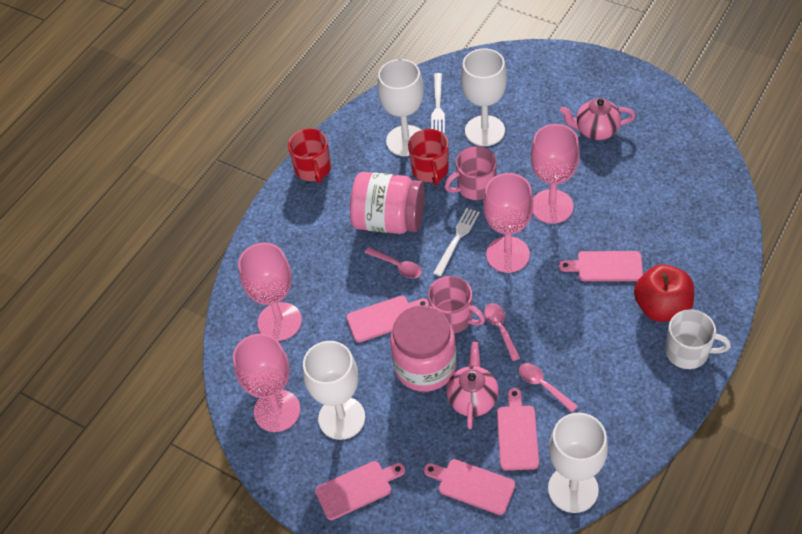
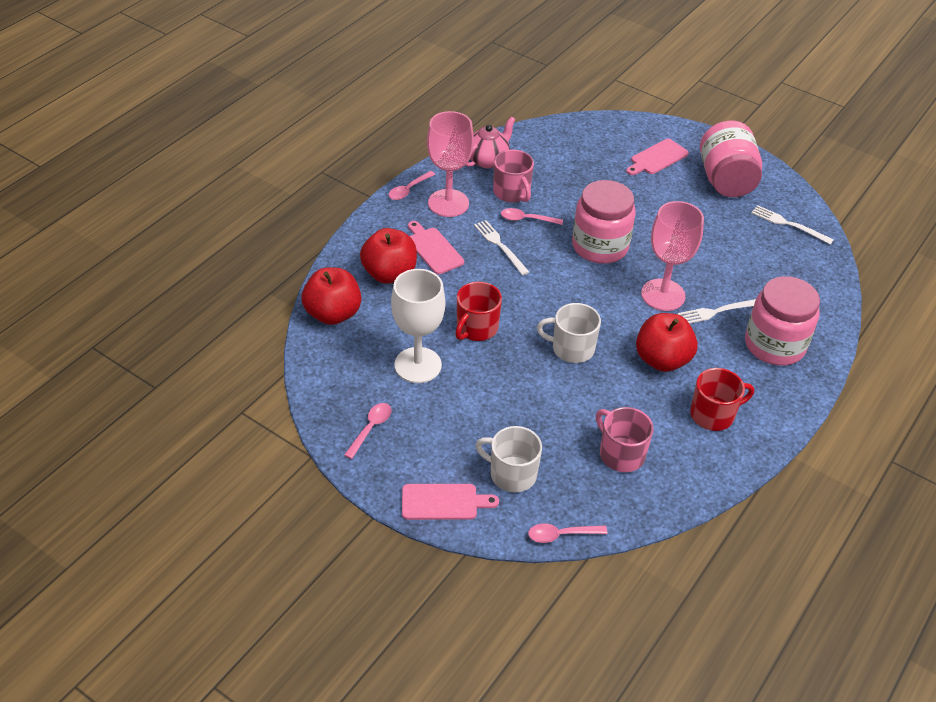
pink cutting board: [315,461,405,520] [346,296,429,342] [424,459,515,515] [497,388,539,470] [559,251,643,281] = 5 -> [402,484,499,520] [408,221,464,274] [626,139,689,175] = 3
pink goblet: [233,334,300,432] [238,243,302,341] [483,173,533,273] [531,124,580,224] = 4 -> [427,111,474,217] [641,201,704,311] = 2
pink jar: [350,172,425,234] [390,306,456,392] = 2 -> [572,180,636,264] [700,121,762,197] [745,276,820,366] = 3
pink spoon: [365,247,422,278] [484,303,520,361] [519,363,578,412] = 3 -> [344,403,392,459] [389,171,435,200] [501,208,563,225] [528,524,608,543] = 4
pink teapot: [446,342,499,429] [560,98,635,140] = 2 -> [466,117,516,168] = 1
red apple: [634,264,694,322] = 1 -> [302,267,361,325] [360,228,417,284] [636,313,698,372] = 3
white fork: [431,73,445,133] [433,208,480,276] = 2 -> [474,220,529,275] [678,299,756,324] [751,205,834,245] = 3
white goblet: [303,341,365,440] [377,59,424,156] [461,48,507,146] [548,413,608,513] = 4 -> [391,269,445,383] = 1
white mug: [665,309,731,369] = 1 -> [476,426,542,493] [537,303,601,363] = 2

